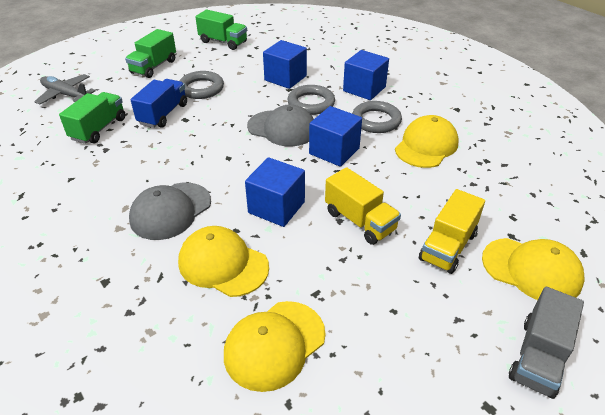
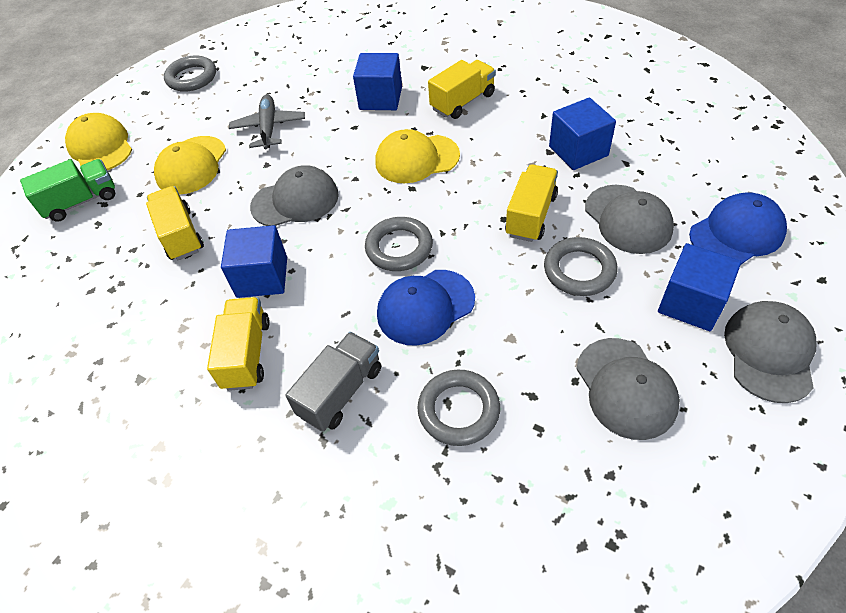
blue cap: none = 0 -> [377,270,475,346] [689,192,787,264] = 2
blue truck: [131,79,187,128] = 1 -> none = 0
green truck: [59,92,125,144] [125,29,176,78] [195,10,247,50] = 3 -> [20,159,115,222] = 1
grey cap: [129,183,211,240] [247,104,314,146] = 2 -> [250,165,339,226] [576,338,680,440] [585,185,674,254] [724,301,817,403] = 4
grey ring: [179,71,224,99] [287,85,335,115] [352,101,402,133] = 3 -> [164,55,216,92] [365,217,433,271] [418,369,500,446] [544,237,618,296] = 4
yellow cap: [178,226,269,297] [224,301,325,392] [395,115,458,168] [482,238,585,300] = 4 -> [65,113,132,170] [154,136,226,195] [375,129,460,183] = 3
yellow truck: [325,167,401,245] [419,189,485,274] = 2 -> [146,186,204,260] [207,297,270,391] [428,60,496,119] [505,164,558,242] = 4

